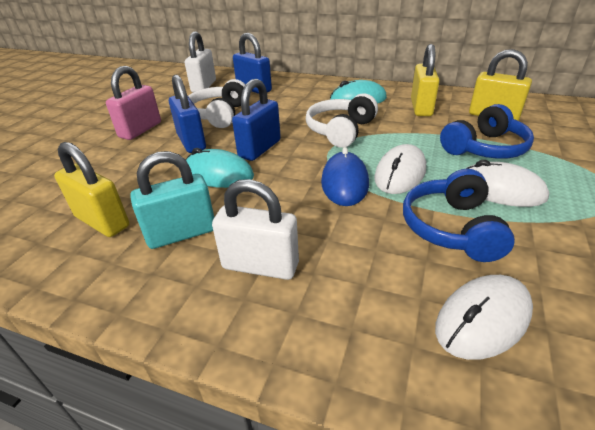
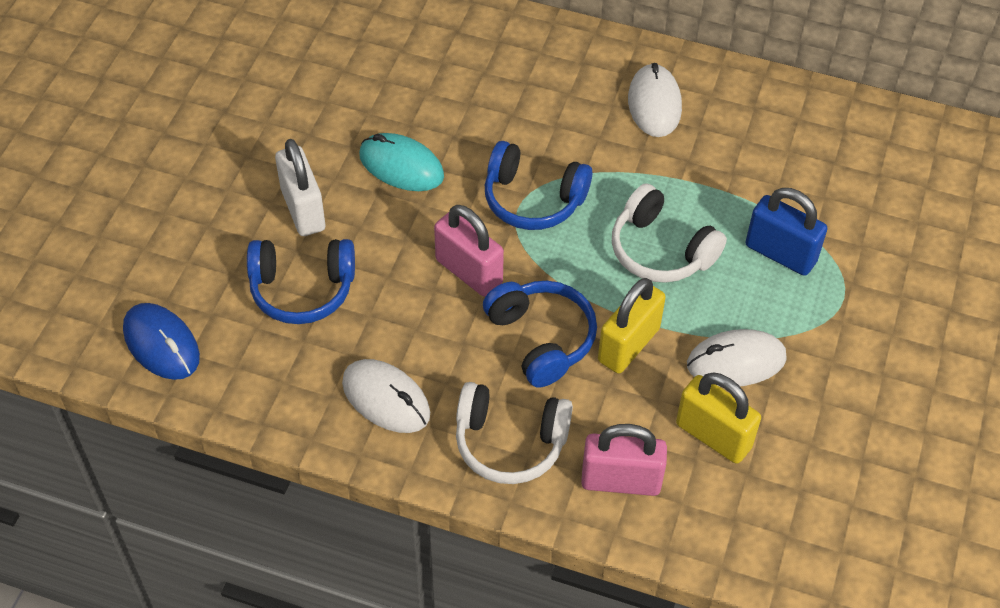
blue headphones: [403,169,515,262] [440,104,534,159] = 2 -> [247,239,355,324] [483,281,597,387] [485,141,592,230] = 3
blue padlock: [169,75,206,153] [232,79,281,161] [233,33,272,94] = 3 -> [746,188,828,276] = 1
pink padlock: [106,66,161,140] = 1 -> [434,205,504,297] [581,424,667,496] = 2
turquoise mouse: [185,148,254,188] [330,80,387,104] = 2 -> [359,133,444,191] = 1
turquoise padlock: [130,151,214,249] = 1 -> none = 0
white padlock: [185,31,216,93] [212,179,299,280] = 2 -> [275,139,325,236] = 1
yellow padlock: [54,142,129,237] [411,44,440,116] [469,49,532,121] = 3 -> [598,278,666,374] [676,372,761,464] = 2

